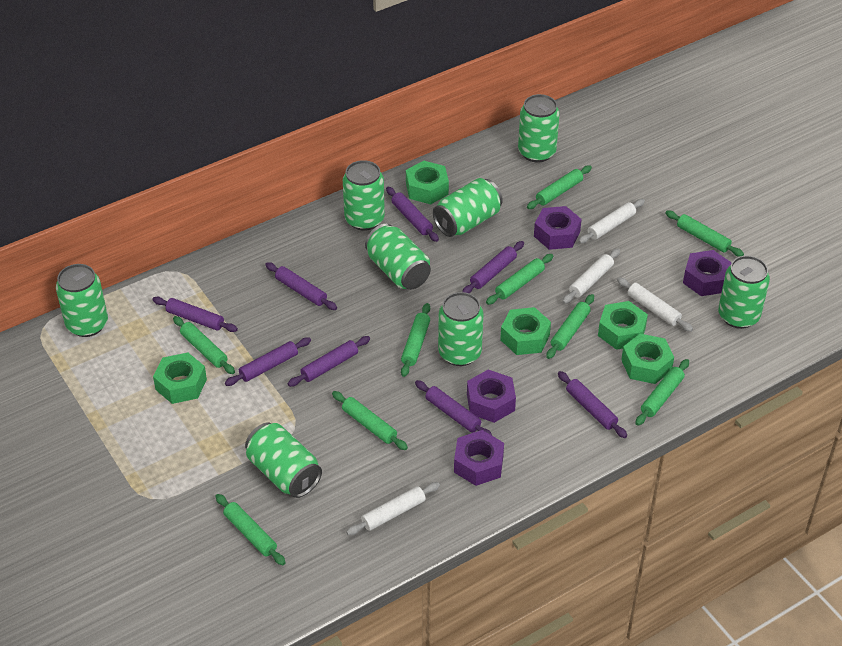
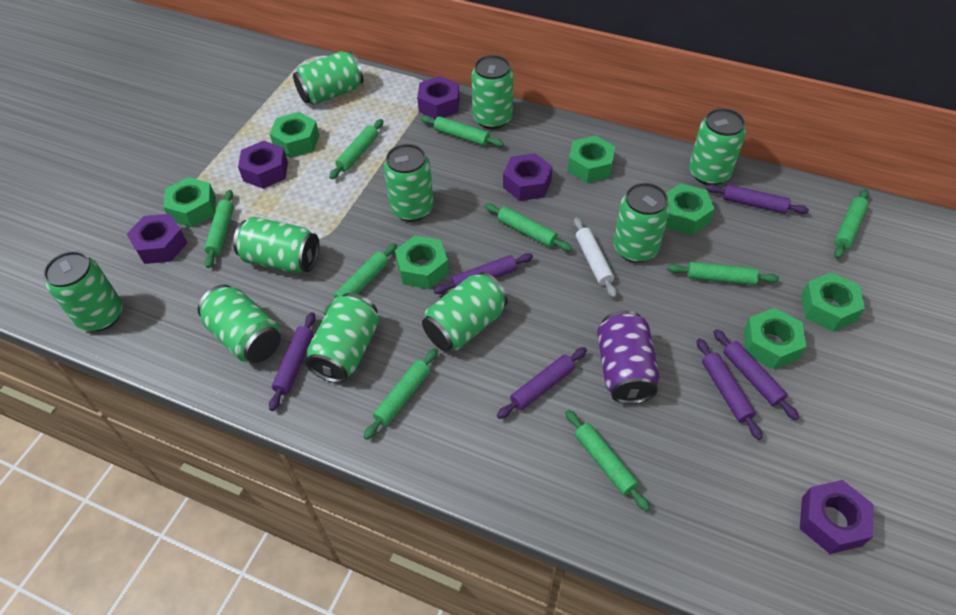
green can: [56,264,108,337] [245,422,322,498] [343,160,385,231] [365,224,431,290] [433,178,503,237] [438,292,484,366] [518,94,560,162] [718,256,770,329] = 8 -> [44,251,123,332] [197,285,281,363] [233,217,319,274] [293,51,364,105] [305,293,379,383] [384,144,434,222] [422,272,508,351] [471,55,513,129] [613,183,670,263] [689,108,746,185] = 10
green nut: [153,353,207,404] [406,161,449,204] [500,307,551,355] [598,301,648,350] [621,333,674,384] = 5 -> [163,177,216,227] [270,112,319,158] [395,235,449,289] [568,136,615,183] [666,183,715,235] [744,308,806,370] [801,272,865,332] = 7
purple can: none = 0 -> [597,310,660,404] = 1
purple nut: [454,430,504,486] [467,370,516,423] [534,206,582,250] [683,250,732,296] = 4 -> [127,214,187,264] [238,141,288,189] [417,76,459,119] [503,153,553,201] [800,480,874,554] = 5
purple rolling pin: [152,297,238,332] [225,337,311,386] [265,262,337,310] [288,336,370,387] [386,187,439,242] [415,380,492,435] [462,241,524,293] [558,371,627,438] = 8 -> [269,312,316,411] [434,253,533,294] [497,347,587,419] [697,338,763,440] [705,184,809,214] [713,329,799,420] = 6
white rolling pin: [346,482,440,535] [562,249,620,304] [578,199,645,243] [617,277,693,332] = 4 -> [574,217,617,298] = 1

